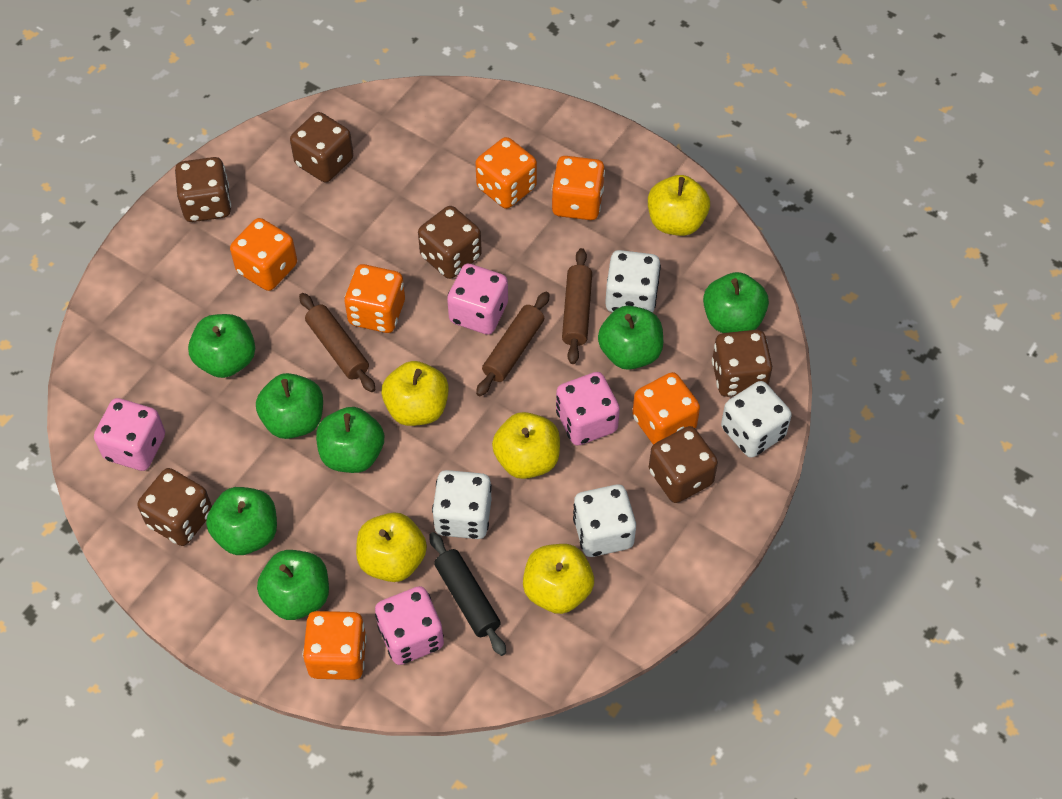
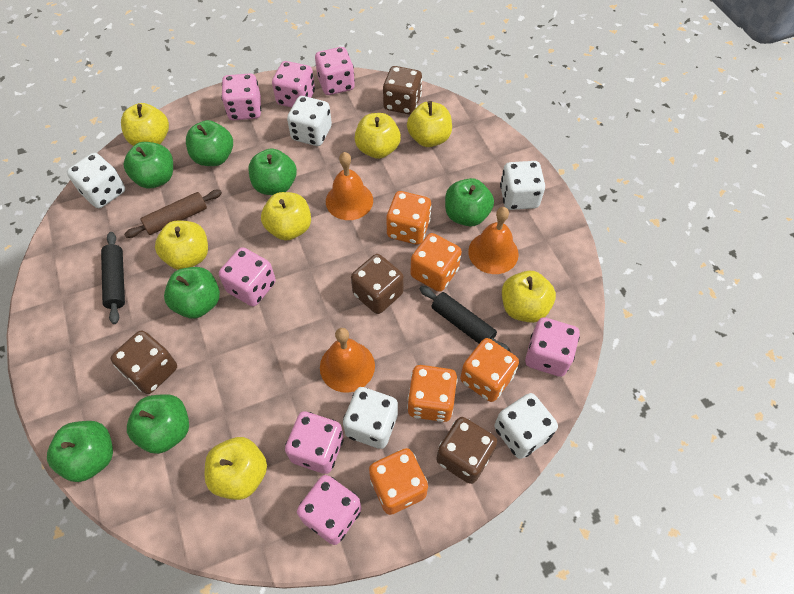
black rolling pin: [429,532,506,656] = 1 -> [101,232,125,324] [419,286,511,352] = 2
brown dice: [138,468,212,546] [175,157,231,222] [290,112,354,182] [418,206,482,279] [649,426,718,503] [712,330,772,397] = 6 -> [111,330,177,394] [351,254,404,314] [383,66,422,115] [436,417,497,484] = 4
brown rolling pin: [299,293,376,392] [476,292,550,396] [562,248,592,364] = 3 -> [124,190,222,238] = 1
orange bell: none = 0 -> [320,328,375,393] [326,152,373,220] [468,207,519,274] = 3
orange dice: [230,218,297,291] [303,611,367,680] [344,264,405,333] [475,137,537,209] [552,156,605,220] [632,372,700,445] = 6 -> [369,448,428,515] [386,191,431,245] [407,365,458,422] [410,233,462,292] [460,338,519,402] = 5
pink dice: [94,398,165,471] [375,586,444,665] [447,264,508,335] [556,372,620,445] = 4 -> [219,247,276,306] [221,73,261,120] [272,61,315,108] [285,411,344,474] [297,475,362,545] [315,47,355,95] [525,317,580,377] = 7
white dice: [432,470,492,539] [573,484,636,557] [605,250,661,313] [721,381,792,458] = 4 -> [67,153,125,208] [287,96,332,146] [343,387,398,449] [494,393,558,459] [500,161,545,210] = 5
yellow apple: [356,512,427,582] [382,361,449,426] [492,412,560,479] [523,544,594,614] [648,175,710,236] = 5 -> [121,103,169,146] [155,221,208,270] [205,437,267,500] [261,192,311,241] [355,113,401,159] [407,101,452,147] [502,271,556,323] = 7

